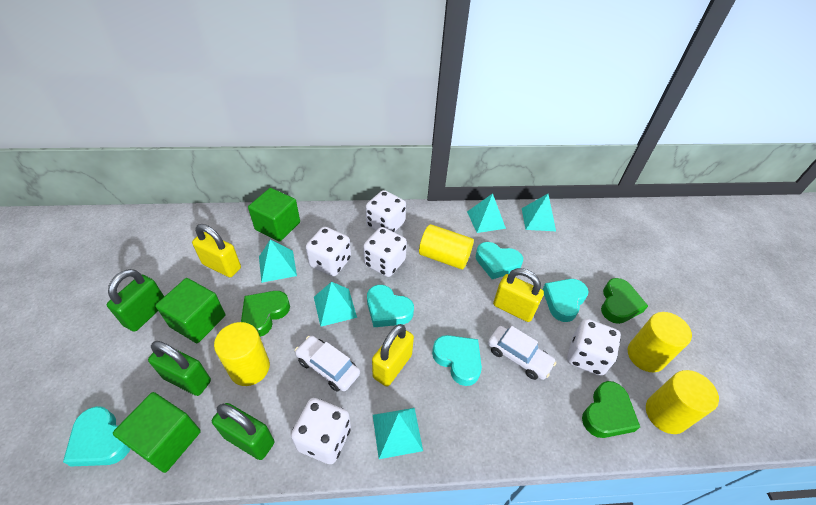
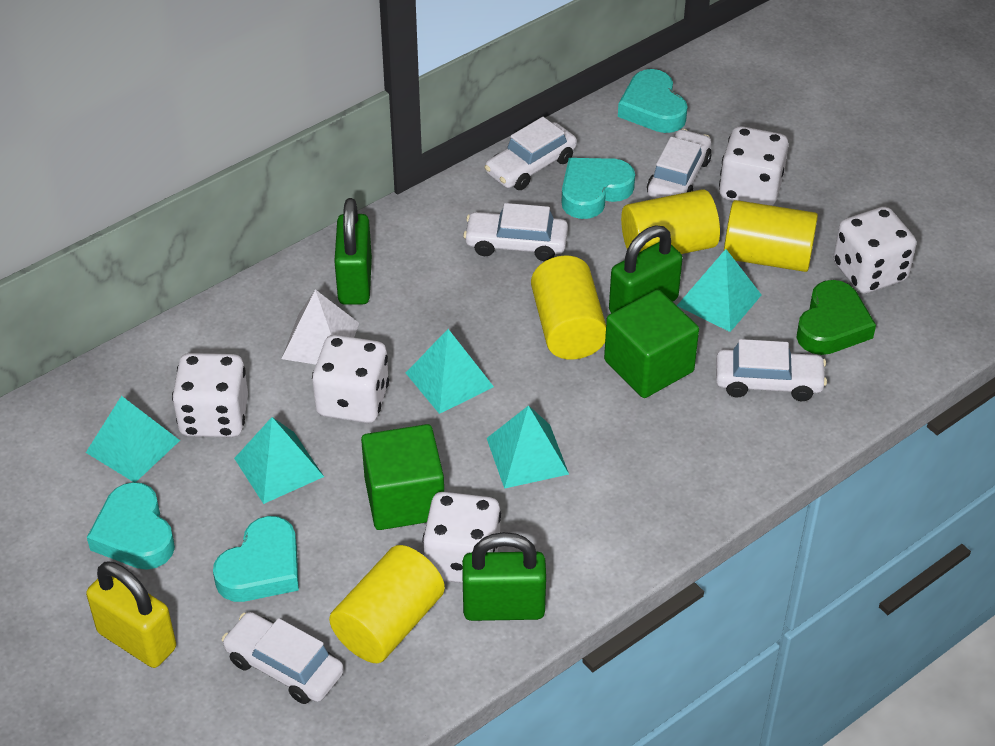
green cube: [113,392,201,473] [155,278,225,343] [248,188,300,242] = 3 -> [361,424,444,530] [604,290,699,398] = 2
green heart: [241,291,290,337] [582,381,640,438] [601,278,648,324] = 3 -> [796,280,876,355] = 1
turquoise heart: [63,406,130,467] [367,285,414,327] [432,335,482,386] [476,242,523,279] [542,279,589,322] = 5 -> [87,482,175,570] [213,516,299,602] [562,158,635,219] [618,69,687,133] = 4
white car: [295,336,360,391] [488,326,556,380] = 2 -> [222,612,344,704] [463,203,568,261] [484,117,577,190] [647,129,712,199] [716,339,827,401] = 5
white pyramid: none = 0 -> [282,289,359,364] = 1
yellow padlock: [192,224,241,277] [372,324,414,387] [493,268,544,322] = 3 -> [86,561,176,668] = 1

